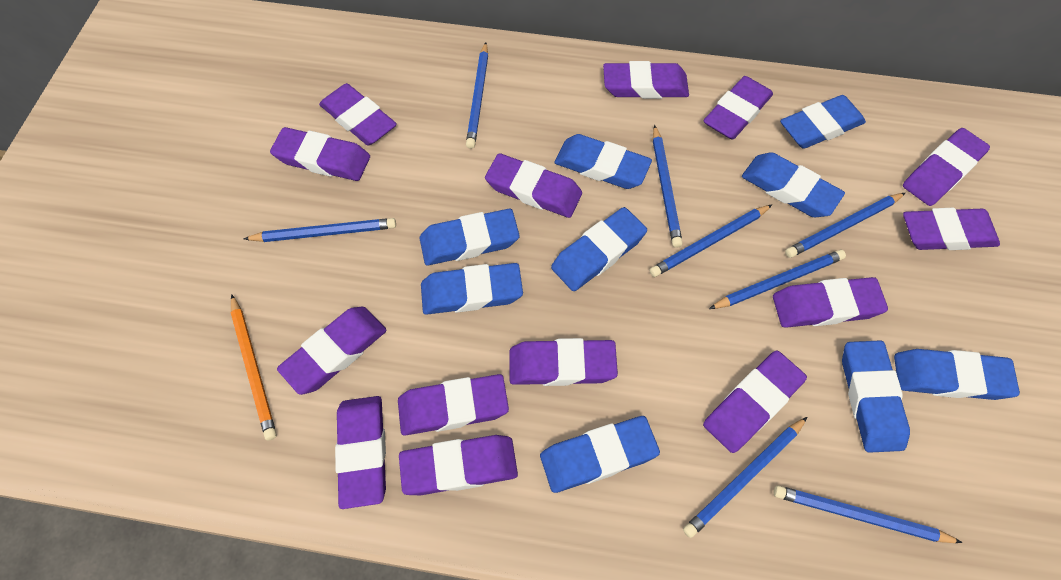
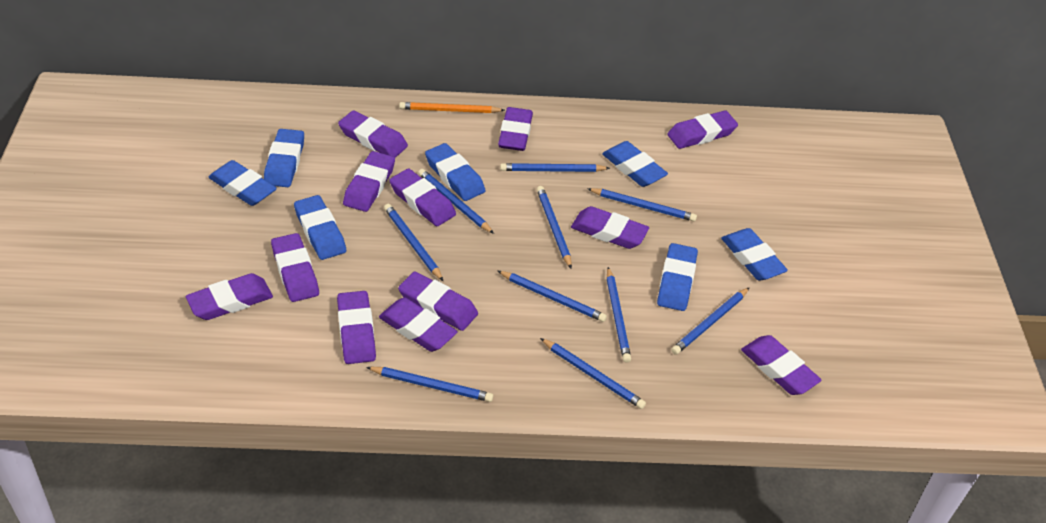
blue eraser: [419,209,520,265] [421,263,523,315] [540,416,660,493] [551,207,647,291] [554,134,652,189] [742,152,845,217] [780,95,866,149] [842,340,910,453] [894,349,1020,400] = 9 -> [208,160,277,206] [264,129,304,187] [294,195,346,260] [425,143,485,201] [602,141,668,187] [657,243,698,311] [721,228,788,281] = 7
blue pencil: [244,218,396,242] [466,42,488,149] [650,205,772,277] [653,125,683,248] [683,417,807,538] [709,250,846,309] [774,485,962,543] [785,193,905,258] = 8 -> [366,367,493,402] [384,204,443,281] [418,169,494,234] [498,271,607,322] [500,163,610,172] [537,186,572,269] [540,338,646,409] [587,188,697,222] [607,267,631,363] [671,287,750,355] = 10
purple eraser: [270,127,370,181] [277,307,387,395] [319,83,397,145] [335,396,386,509] [398,374,509,436] [399,435,518,495] [485,153,582,218] [509,338,618,386] [603,61,689,99] [703,76,773,140] [703,351,807,453] [773,277,888,328] [903,128,990,206] [903,208,1000,250] = 14 -> [186,273,273,320] [271,233,319,302] [337,291,376,364] [338,110,408,158] [343,151,395,212] [379,297,458,352] [389,168,456,226] [398,271,478,331] [498,107,533,151] [571,206,649,249] [667,111,738,149] [741,335,822,395] = 12

